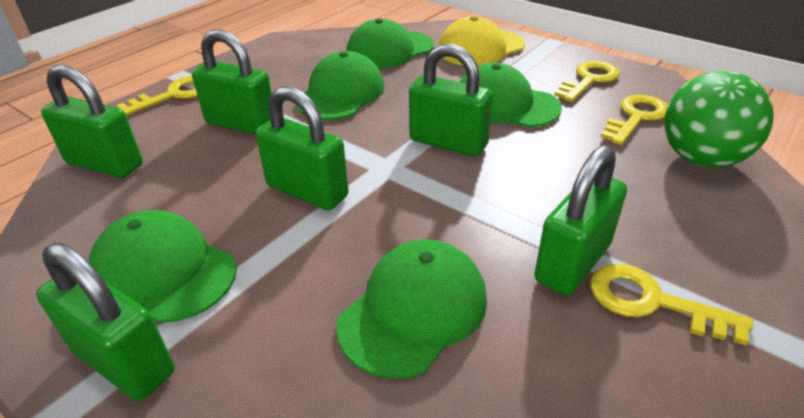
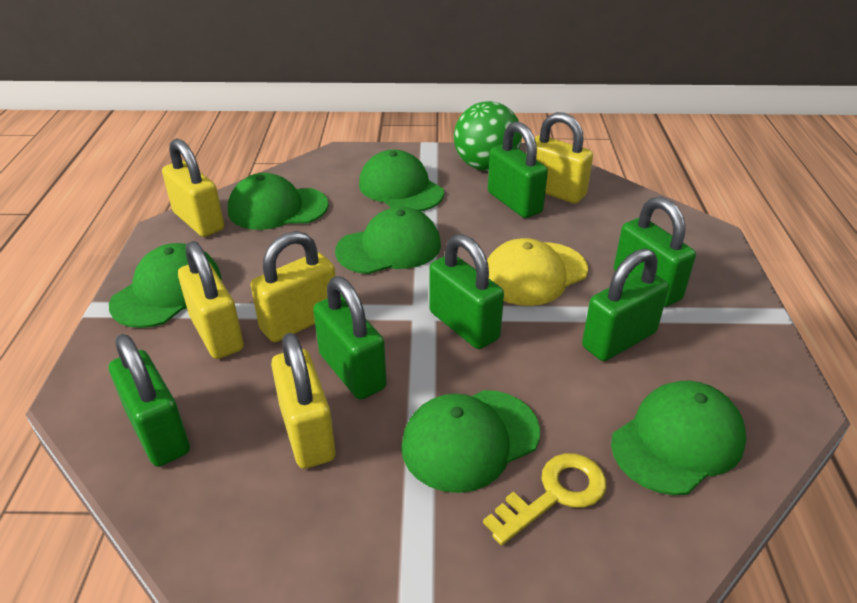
green cap: [89,210,237,323] [295,51,385,120] [336,239,487,379] [346,18,434,69] [460,63,562,127] = 5 -> [109,243,221,328] [228,173,329,230] [335,207,441,274] [359,150,444,211] [401,390,540,493] [611,381,746,495] = 6
yellow key: [116,76,197,116] [554,61,620,102] [590,264,753,346] [601,95,668,145] = 4 -> [483,453,606,545] = 1
yellow padlock: none = 0 -> [162,138,224,237] [178,241,244,359] [251,231,336,342] [271,333,336,469] [526,112,593,204] = 5

